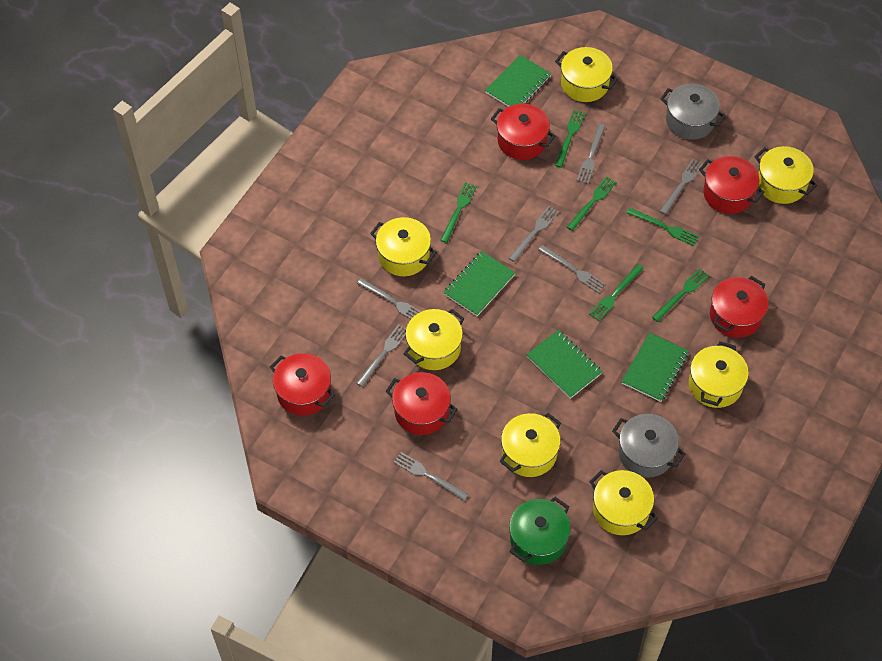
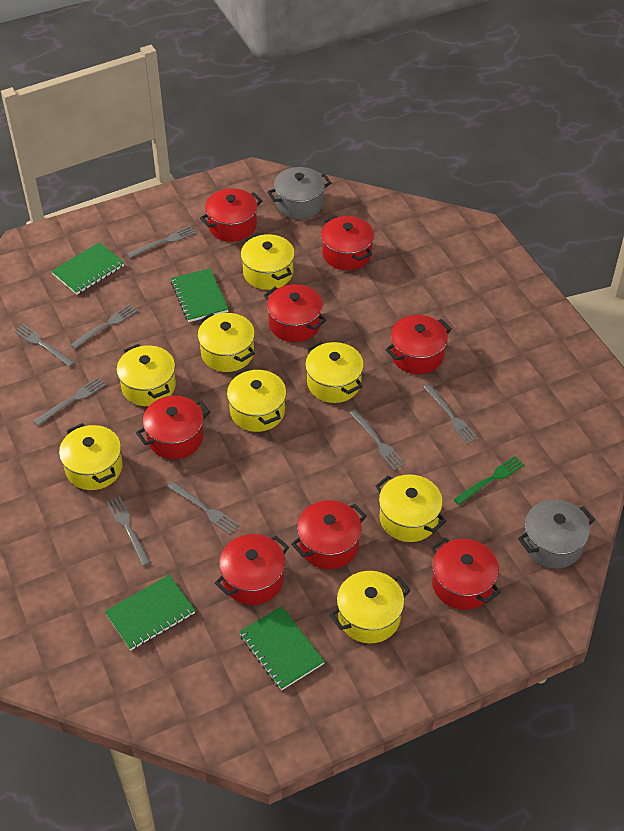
green fork: [440,182,477,243] [555,110,585,168] [567,176,617,231] [589,264,644,321] [626,207,699,246] [652,268,710,322] = 6 -> [453,456,524,505] = 1
green pot: [509,497,571,565] = 1 -> none = 0
grey fork: [356,324,406,387] [357,278,421,319] [394,452,469,501] [509,206,559,262] [538,245,606,293] [577,124,606,184] [660,159,703,215] = 7 -> [14,324,75,367] [33,377,106,426] [70,304,138,349] [107,496,151,566] [127,226,196,258] [167,481,239,535] [349,409,406,470] [424,384,478,444] = 8
red pot: [270,353,335,416] [386,372,458,435] [491,104,555,160] [699,156,765,214] [710,276,769,338] = 5 -> [136,396,210,459] [200,189,263,242] [215,534,289,605] [264,284,326,342] [291,500,366,569] [321,216,374,270] [385,315,452,374] [431,537,501,610] = 8
yellow pot: [370,217,437,276] [404,309,465,370] [499,413,561,477] [555,47,618,102] [589,470,658,535] [689,341,749,408] [754,146,817,204] = 7 -> [59,423,123,490] [116,344,176,406] [198,313,255,372] [227,367,286,432] [241,234,295,290] [305,341,364,403] [330,571,411,643] [375,474,446,542] = 8

